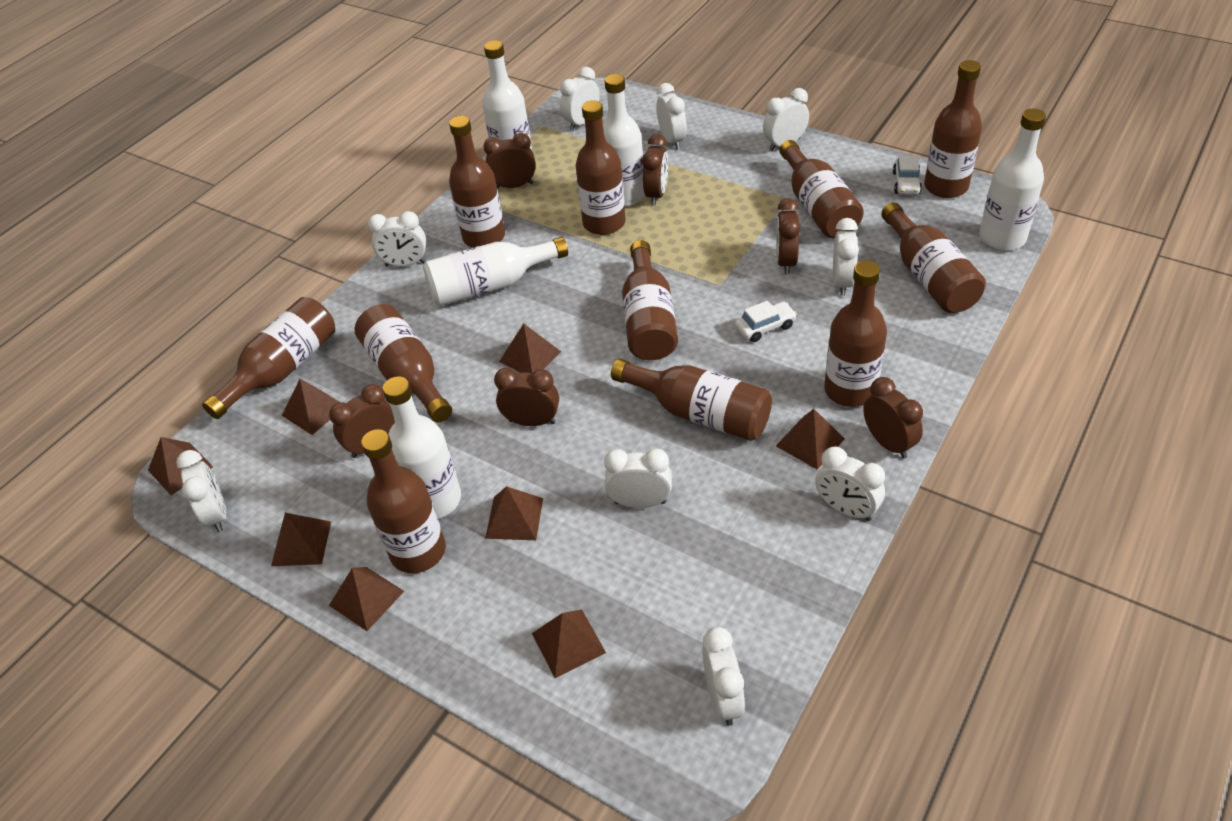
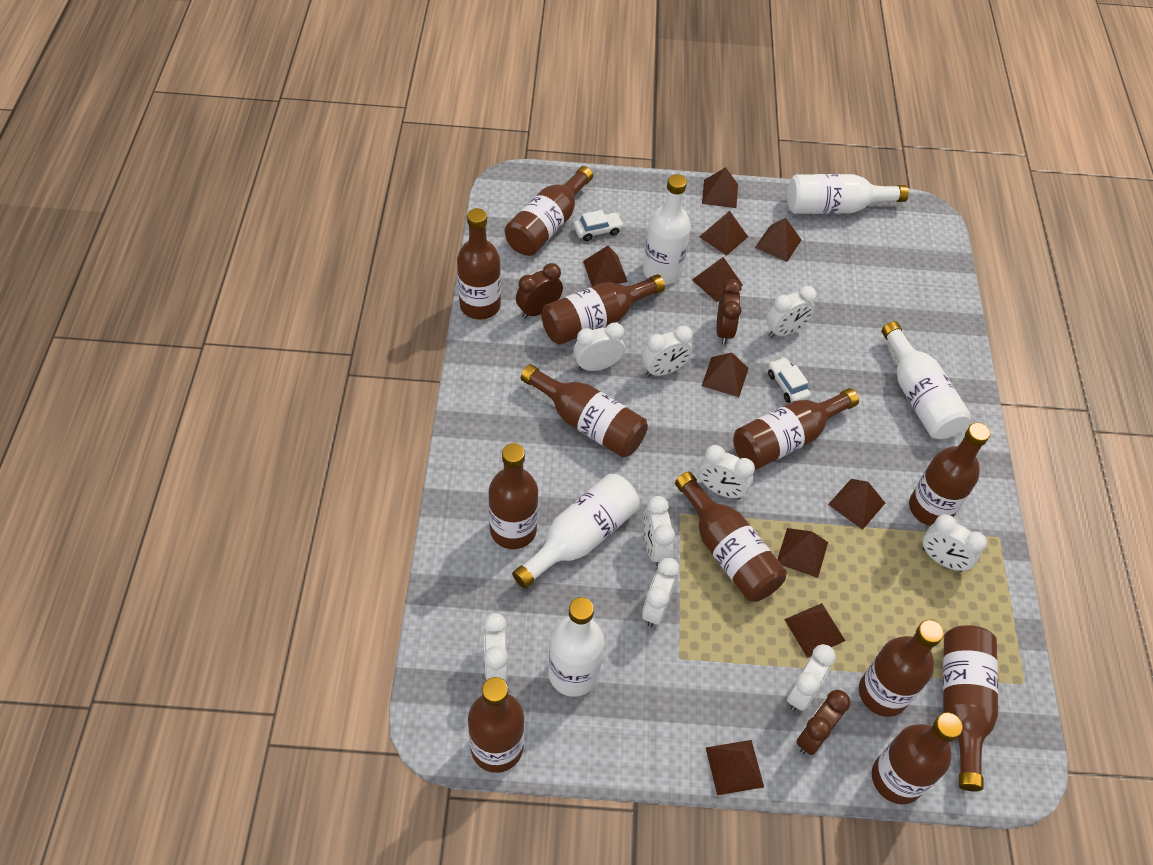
brown bottle: [202,297,335,419] [355,304,452,422] [361,429,446,573] [449,116,505,248] [575,100,626,235] [611,359,772,441] [622,240,678,360] [779,140,864,238] [824,260,887,407] [881,202,986,313] [924,60,982,198] = 11 -> [457,208,501,320] [468,677,525,773] [488,443,538,549] [505,166,593,256] [521,364,648,458] [541,274,665,345] [675,472,787,602] [733,388,859,469] [859,620,944,717] [872,712,963,804] [909,422,990,526] [943,625,998,791] = 12
brown clock: [329,384,395,458] [483,133,536,189] [494,368,559,426] [642,134,668,205] [776,198,800,274] [863,377,923,459] = 6 -> [516,263,563,319] [717,279,742,345] [796,690,850,755] = 3
brown pyramid: [148,437,213,495] [271,513,331,566] [282,379,339,435] [329,567,404,631] [485,486,543,540] [499,324,561,373] [532,609,606,678] [776,409,845,470] = 8 -> [583,246,628,287] [692,257,743,302] [699,211,748,256] [702,167,738,208] [702,352,749,397] [706,740,764,795] [755,218,801,262] [777,528,828,578] [784,603,845,658] [828,479,885,530] = 10

